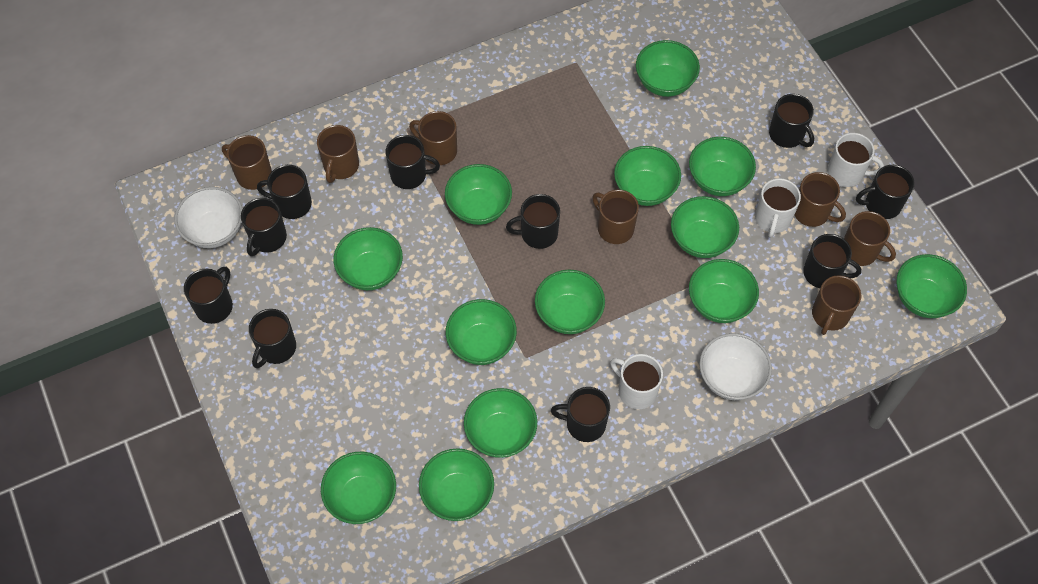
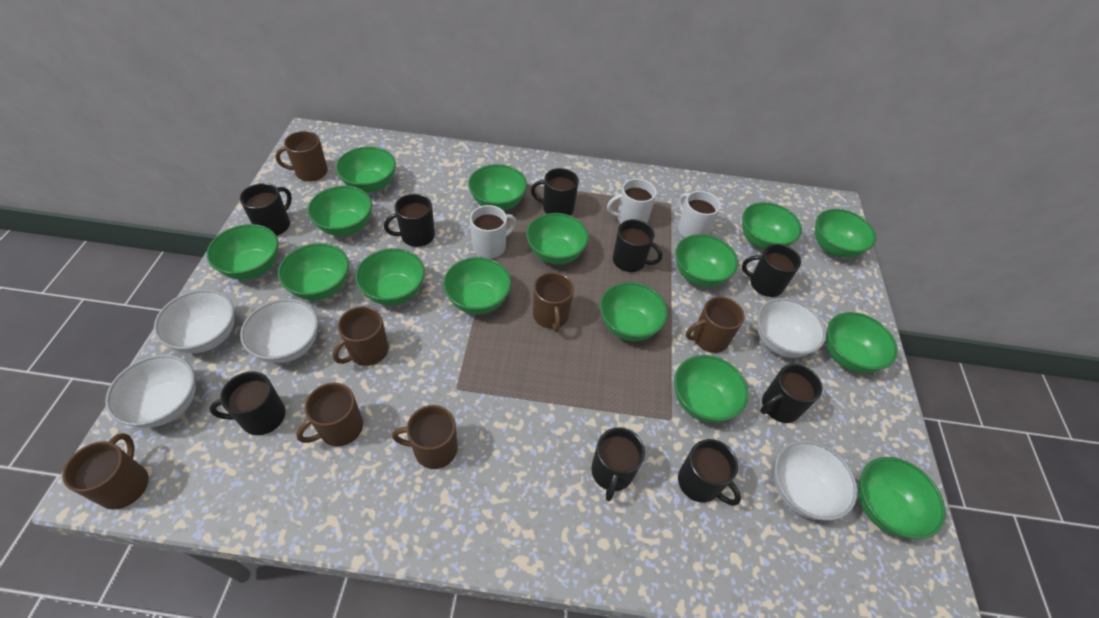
black mug: [184,267,233,324] [241,198,287,256] [249,309,296,368] [257,165,312,219] [385,135,440,189] [506,194,560,249] [551,387,610,442] [769,94,814,148] [803,234,861,288] [856,165,915,219] = 10 -> [210,371,286,435] [240,183,292,236] [384,194,435,247] [531,168,579,215] [591,428,645,501] [613,219,663,272] [678,439,741,506] [742,244,801,297] [760,364,822,423] = 9
green bowl: [321,452,396,524] [334,227,403,290] [419,448,494,521] [445,164,512,225] [446,299,517,365] [464,388,537,458] [535,270,605,334] [614,146,681,206] [636,40,700,97] [671,196,739,258] [689,137,756,196] [689,259,759,323] [896,254,967,318] = 13 -> [207,224,278,280] [278,243,349,300] [307,186,372,236] [336,146,396,193] [355,248,425,306] [443,257,511,314] [468,164,527,211] [526,213,589,264] [600,282,668,341] [674,355,749,423] [675,234,738,287] [742,202,802,250] [815,209,876,258] [826,312,898,373] [858,457,946,539] = 15
white bowl: [175,187,242,248] [699,333,772,400] = 2 -> [105,354,196,428] [154,289,235,353] [240,299,318,363] [757,298,826,358] [774,440,858,521] = 5

